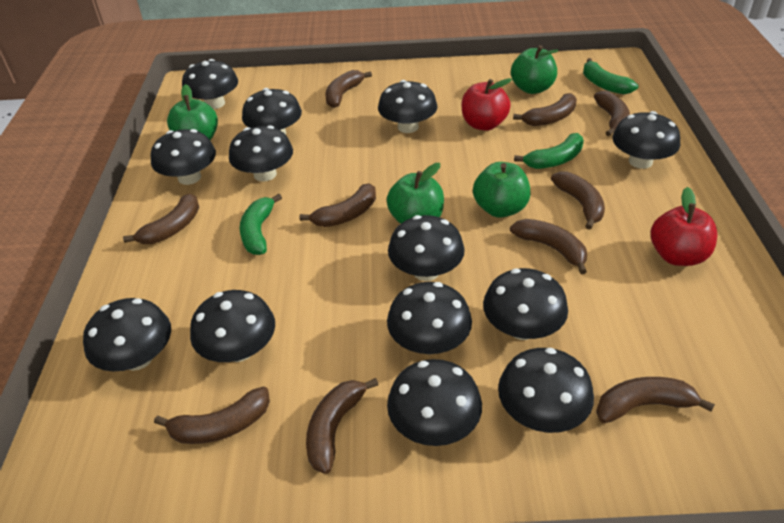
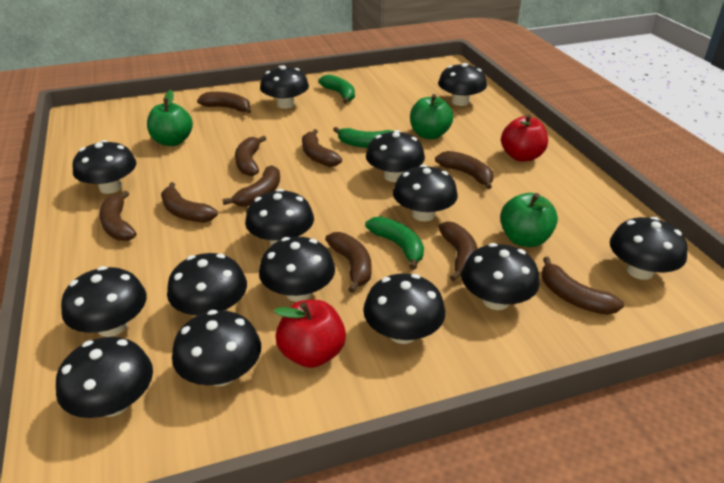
black mushroom: [83,298,171,371] [151,129,216,185] [182,59,238,109] [190,290,275,362] [229,125,293,182] [242,88,302,135] [378,80,438,133] [387,282,472,354] [387,359,482,446] [388,215,465,281] [483,268,568,340] [498,348,594,433] [613,111,680,169] = 13 -> [56,337,153,418] [61,266,147,337] [73,140,137,194] [167,253,247,315] [172,310,261,386] [245,189,314,245] [259,237,335,302] [260,65,309,109] [363,273,445,344] [366,130,425,182] [393,164,458,222] [438,63,487,106] [461,243,540,310] [610,217,688,280] = 14
green apple: [167,84,218,140] [387,163,444,224] [473,162,530,218] [511,45,558,94] = 4 -> [147,90,193,146] [410,94,453,139] [500,193,558,247] = 3

